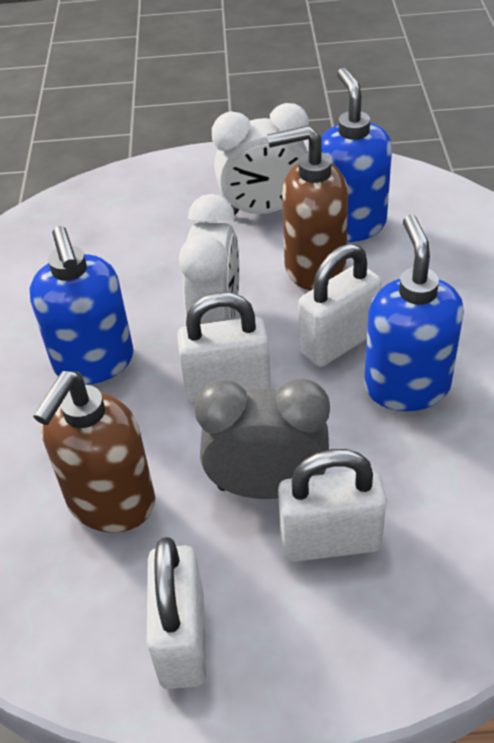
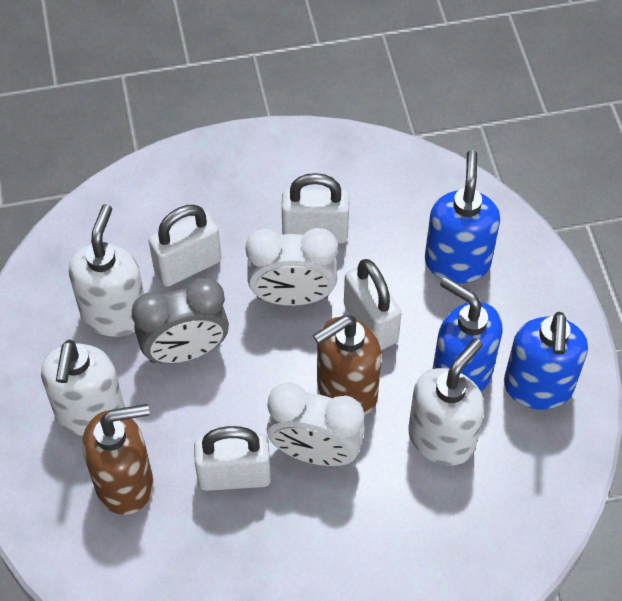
white soap dispenser: none = 0 -> [41,339,125,436] [69,204,144,337] [408,338,485,466] = 3

